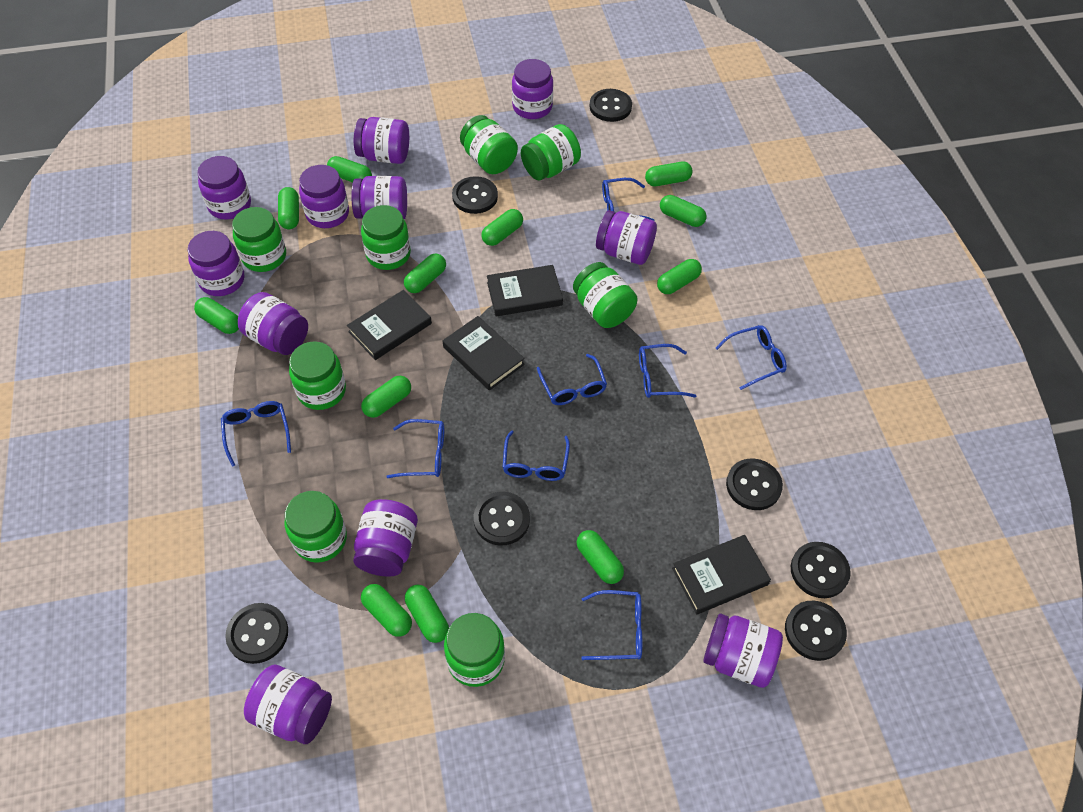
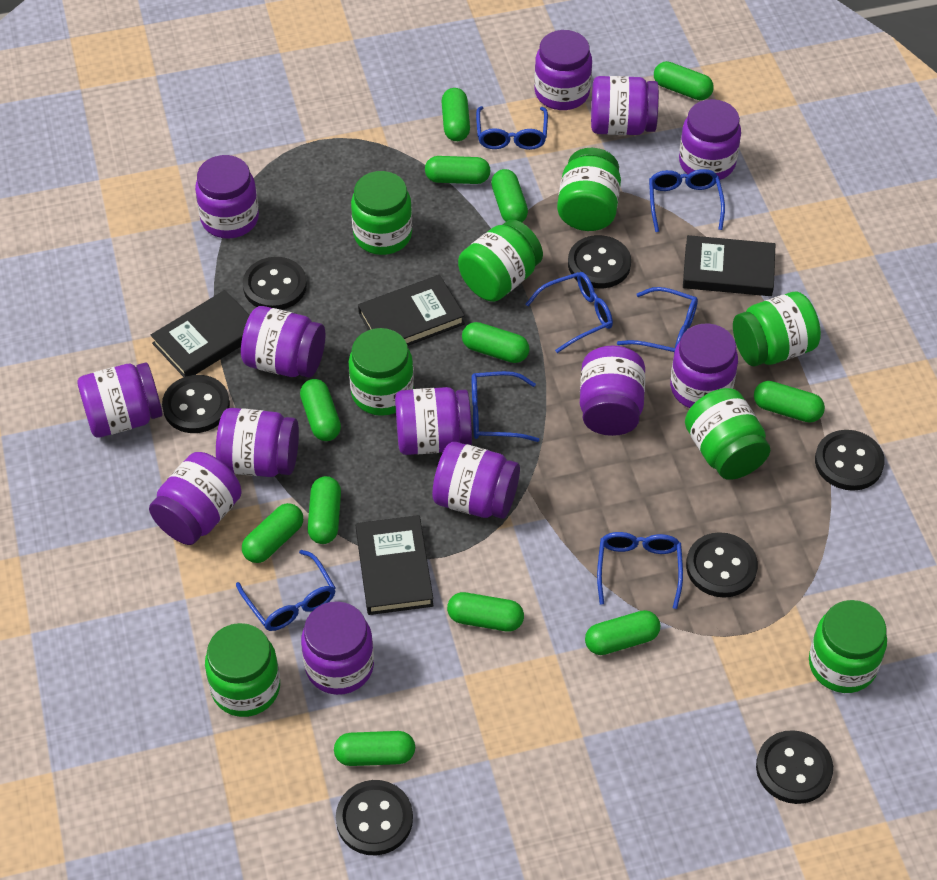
blue glasses: [221,401,291,467] [387,419,444,478] [502,430,570,481] [537,354,607,405] [581,590,642,660] [602,178,655,221] [639,344,696,398] [716,325,787,390] = 8 -> [236,550,336,631] [472,371,539,442] [476,106,548,150] [526,272,613,353] [597,532,683,609] [617,287,698,352] [649,169,725,232] = 7
purple jar: [187,231,244,296] [197,156,251,219] [238,292,308,355] [244,665,332,744] [299,165,349,228] [351,176,407,220] [353,499,418,577] [354,117,409,164] [512,59,553,119] [596,210,657,265] [704,613,783,688] = 11 -> [77,362,162,438] [149,452,242,545] [195,155,259,238] [216,408,299,477] [241,306,325,378] [301,601,374,695] [395,387,472,455] [432,442,520,519] [534,30,592,110] [580,346,645,436] [591,76,659,135] [670,323,738,408] [679,99,741,180] = 13

